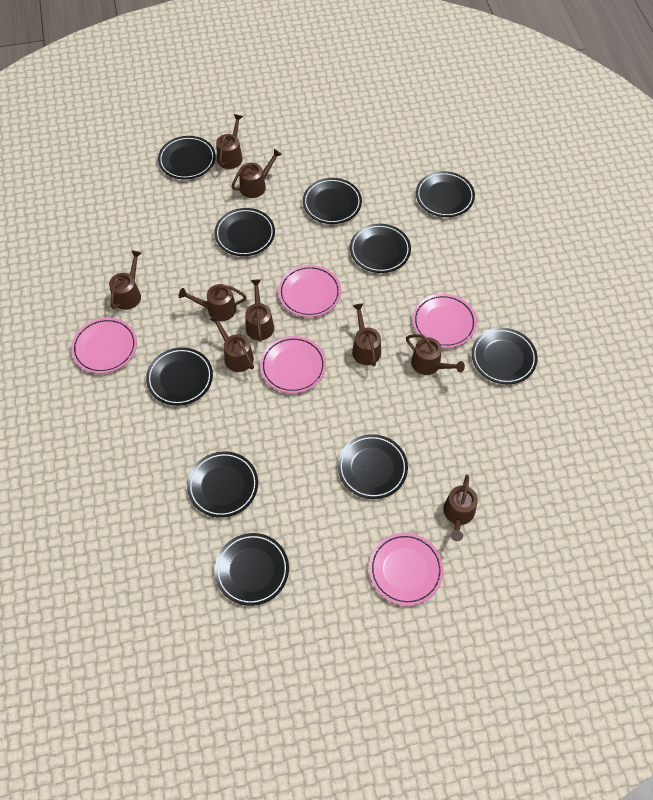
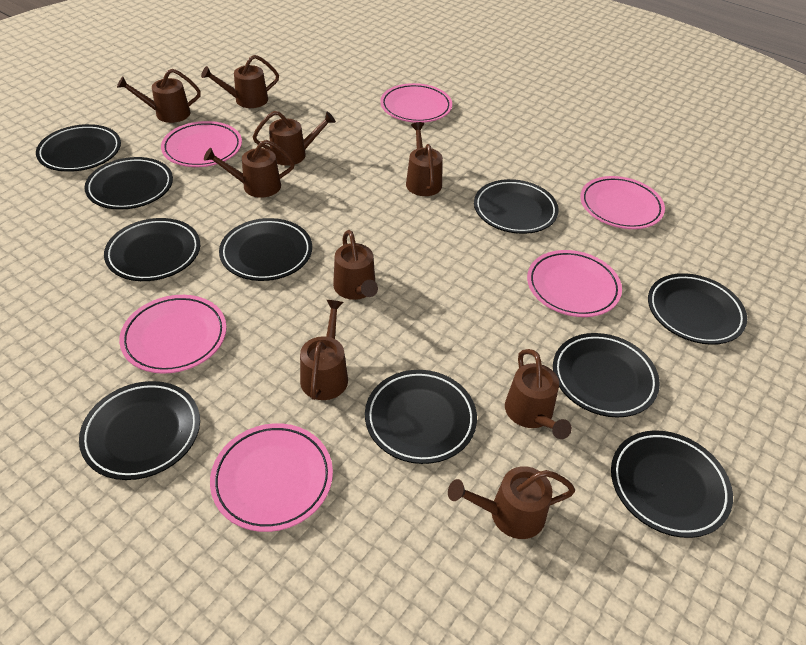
pink plate: [71,318,137,374] [260,336,326,394] [278,265,341,317] [369,533,444,606] [412,294,477,348] = 5 -> [119,295,227,374] [161,121,242,167] [210,423,333,532] [380,83,452,123] [527,250,622,317] [580,176,665,229] = 6

